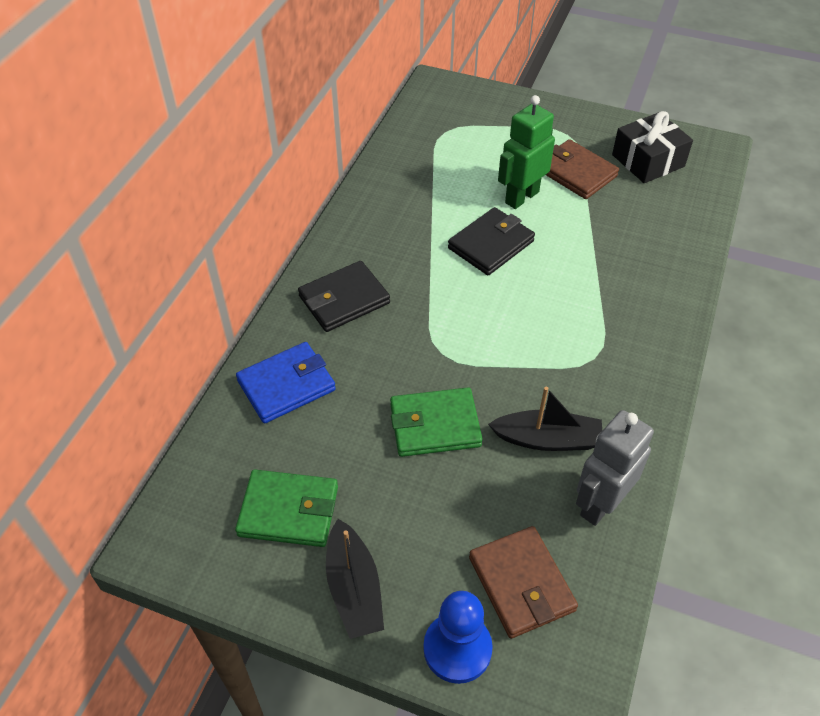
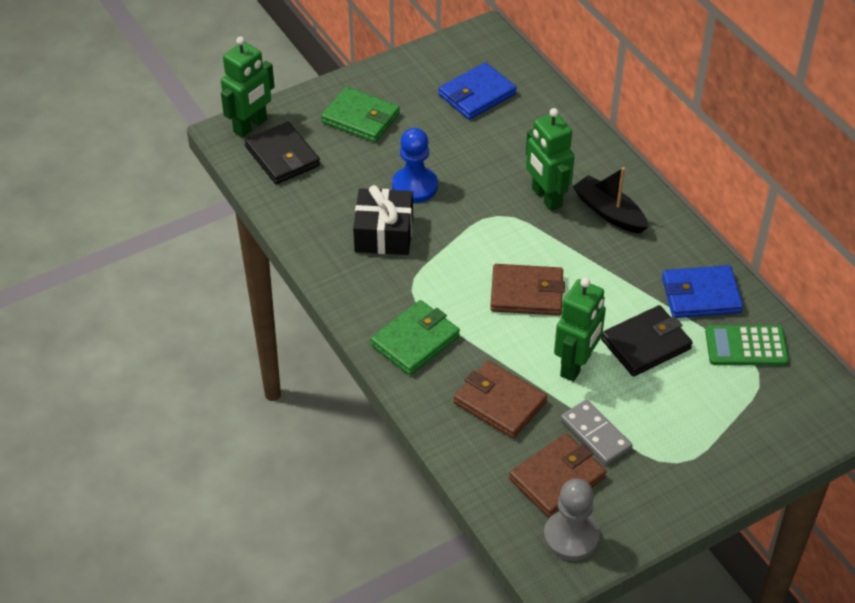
black boat: [326,519,384,639] [488,387,602,451] = 2 -> [573,167,648,234] = 1
blue wallet: [236,342,336,423] = 1 -> [438,62,517,120] [662,265,743,318] = 2
brown wallet: [469,526,578,639] [546,139,619,199] = 2 -> [454,361,547,438] [490,264,565,316] [509,433,607,517] = 3
green calculator: none = 0 -> [705,325,789,366] = 1
green robot: [498,95,555,209] = 1 -> [221,36,275,138] [526,108,574,211] [554,278,606,382] = 3
grey domino: none = 0 -> [561,400,632,465] = 1
grey pawn: none = 0 -> [544,479,600,561] = 1
grey robot: [576,410,654,526] = 1 -> none = 0

